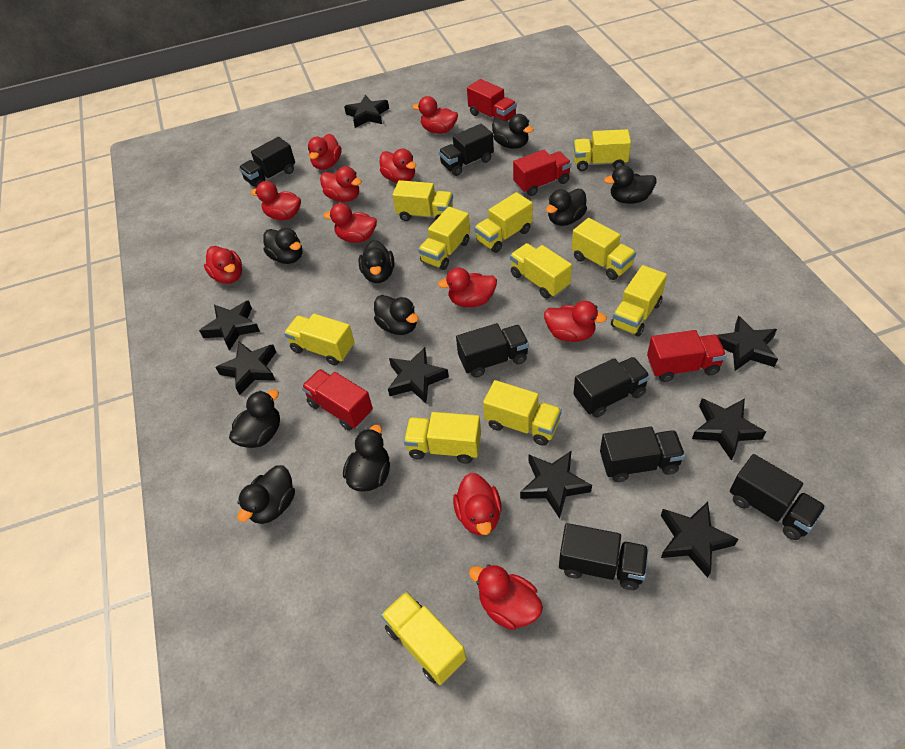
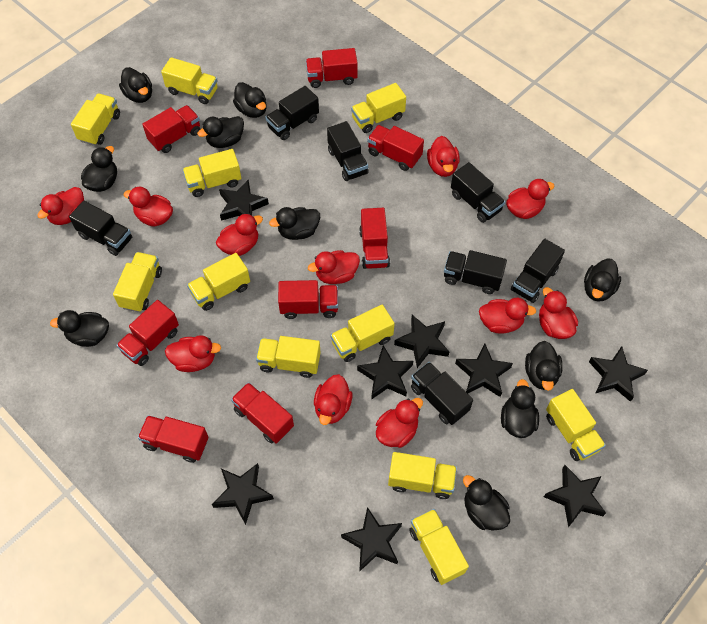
black duck: [229,390,280,448] [237,465,295,524] [263,228,302,264] [343,425,390,492] [359,240,394,283] [374,295,419,335] [492,114,533,149] [546,189,587,226] [604,165,657,204] = 9 -> [50,310,109,347] [81,146,117,192] [119,67,152,103] [197,116,244,148] [233,82,267,118] [269,207,320,240] [463,475,510,531] [501,379,539,438] [525,341,563,391] [584,259,621,302] = 10
red truck: [302,369,373,431] [467,79,517,121] [513,150,571,196] [647,330,726,382] = 4 -> [116,300,179,366] [138,415,208,463] [142,105,200,153] [231,382,294,444] [278,280,338,319] [306,48,358,88] [359,208,390,269] [367,125,424,171] = 8

